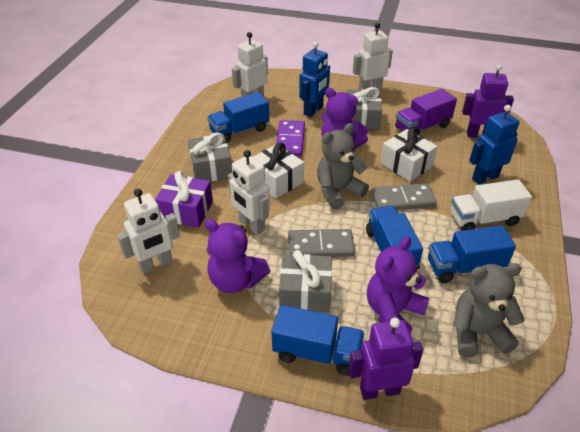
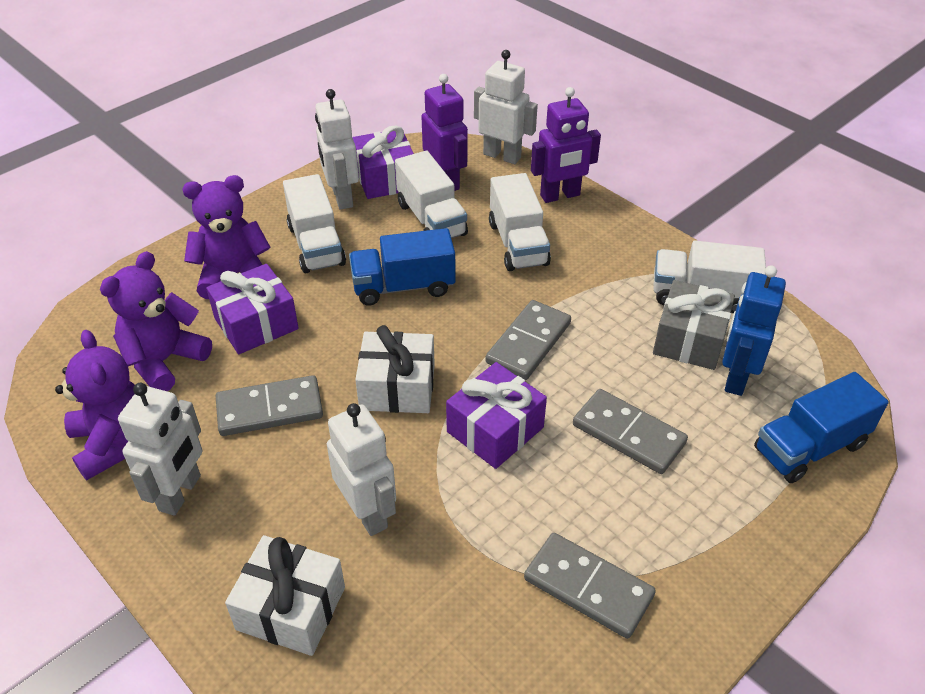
blue robot: [299,42,330,117] [469,105,519,184] = 2 -> [722,265,786,396] = 1
blue truck: [207,92,269,143] [272,305,365,376] [366,206,423,265] [428,225,516,283] = 4 -> [349,228,456,306] [754,372,889,483] = 2
grey domino: [288,229,355,257] [371,183,437,210] = 2 -> [216,375,323,436] [485,300,571,380] [524,533,656,639] [573,389,688,474] = 4
grey gift: [188,133,232,181] [279,250,332,313] [347,87,382,130] = 3 -> [653,280,735,370] = 1
grey teddy bear: [317,123,369,210] [453,263,525,358] = 2 -> none = 0
purple domino: [276,120,305,157] = 1 -> none = 0
purple gift: [155,171,213,228] = 1 -> [206,264,299,354] [352,125,414,199] [446,362,547,469] = 3
purple truck: [395,89,457,135] = 1 -> none = 0
white truck: [451,179,532,231] = 1 -> [283,174,346,273] [395,151,468,238] [489,173,551,271] [653,241,766,314] = 4

